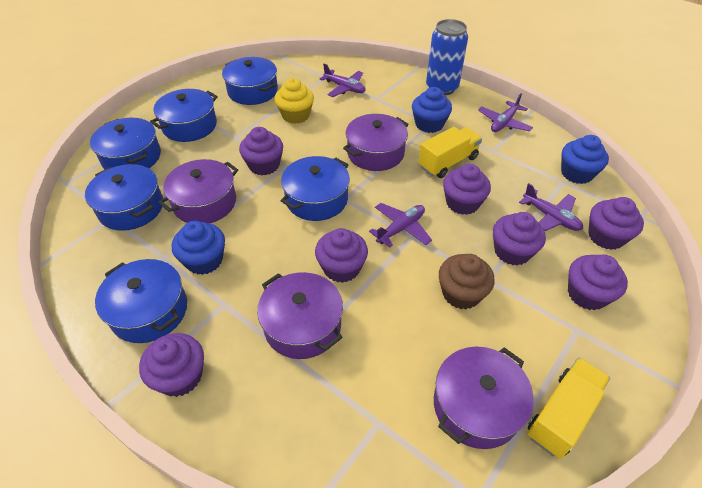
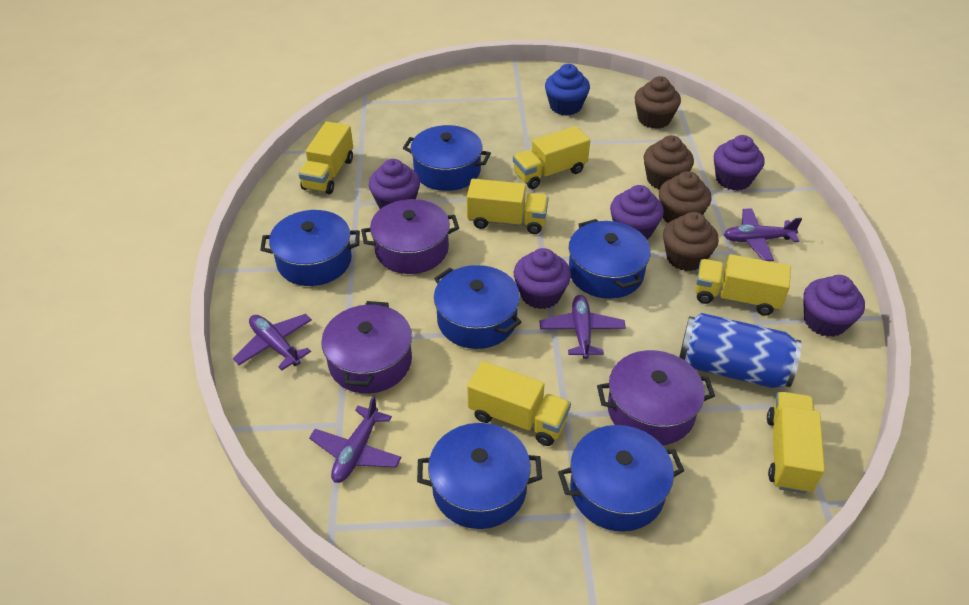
blue cupcake: [172,221,225,275] [412,87,452,133] [561,135,609,184] = 3 -> [545,64,590,116] = 1
brown cupcake: [439,254,495,309] = 1 -> [635,76,681,129] [643,135,694,190] [659,171,711,223] [663,212,719,271] = 4
purple cupcake: [139,333,204,397] [239,127,283,175] [315,228,368,283] [443,164,491,215] [493,212,546,266] [568,254,628,310] [588,197,644,250] = 7 -> [369,159,420,209] [514,248,571,309] [610,185,664,240] [714,135,764,191] [803,275,865,337] = 5
purple pot: [159,159,238,223] [257,272,343,359] [343,114,409,171] [434,347,534,449] = 4 -> [321,301,412,394] [361,199,459,274] [597,350,715,445] = 3
yellow cupcake: [275,78,314,124] = 1 -> none = 0
yellow truck: [418,127,482,178] [527,357,610,459] = 2 -> [299,121,353,194] [467,179,549,234] [467,361,571,446] [513,126,590,189] [695,254,791,316] [767,392,825,494] = 6

